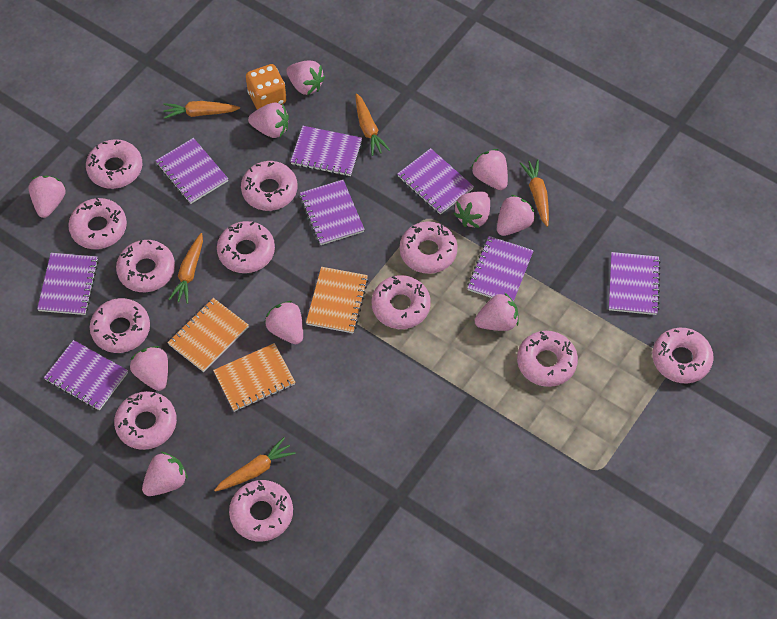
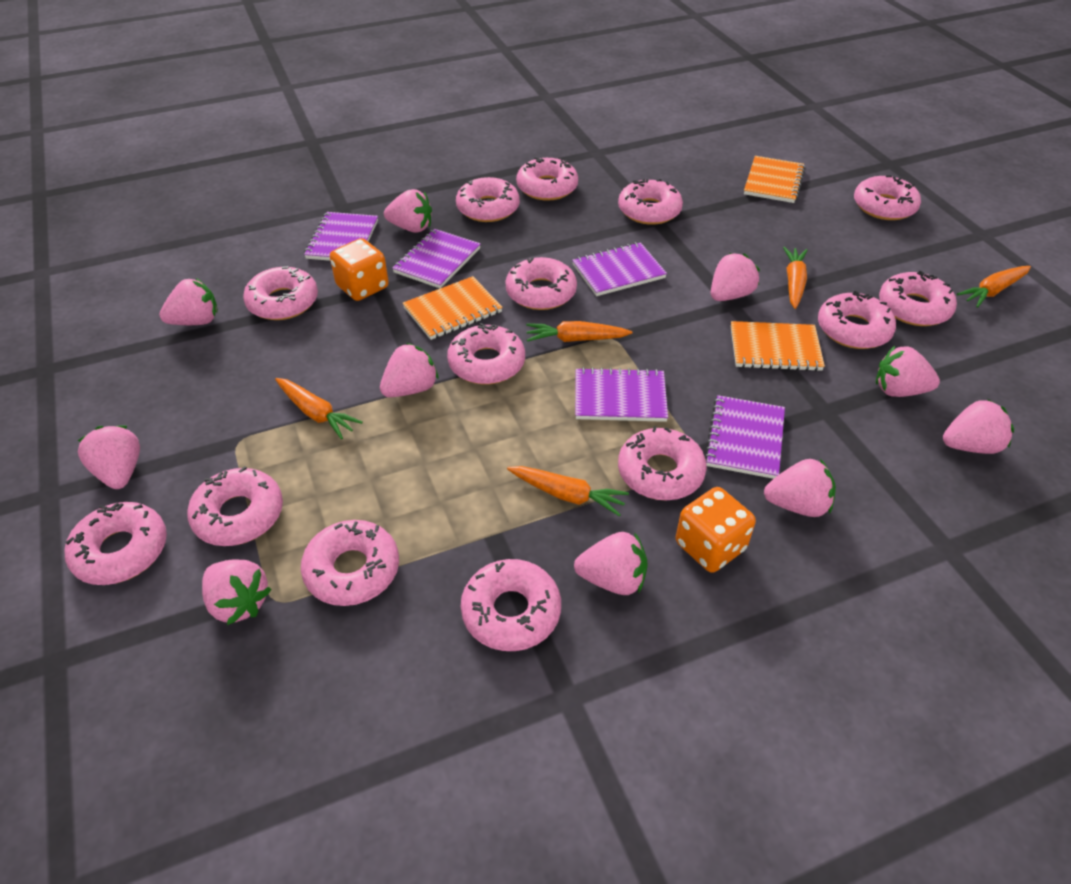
orange dice: [246,64,286,110] = 1 -> [330,238,389,301] [676,487,756,573] = 2
pink donut: [68,198,127,249] [86,139,142,189] [90,298,150,353] [114,391,177,450] [116,240,175,292] [217,221,275,273] [229,480,293,542] [241,161,298,211] [372,275,431,329] [400,221,458,274] [517,331,578,387] [652,328,714,383] = 12 -> [65,502,167,585] [187,466,283,546] [243,266,318,320] [301,520,399,606] [447,323,525,385] [456,177,520,222] [461,559,561,651] [505,257,577,310] [516,157,578,201] [618,179,683,225] [618,426,707,501] [818,290,896,349] [854,175,921,220] [879,271,957,326] = 14
purple notebook: [37,253,99,315] [44,340,128,411] [156,138,228,204] [290,126,362,176] [300,180,365,245] [397,148,474,215] [467,236,534,302] [609,252,661,315] = 8 -> [304,212,378,261] [392,229,481,288] [572,242,667,296] [575,367,668,422] [705,395,785,479] = 5

